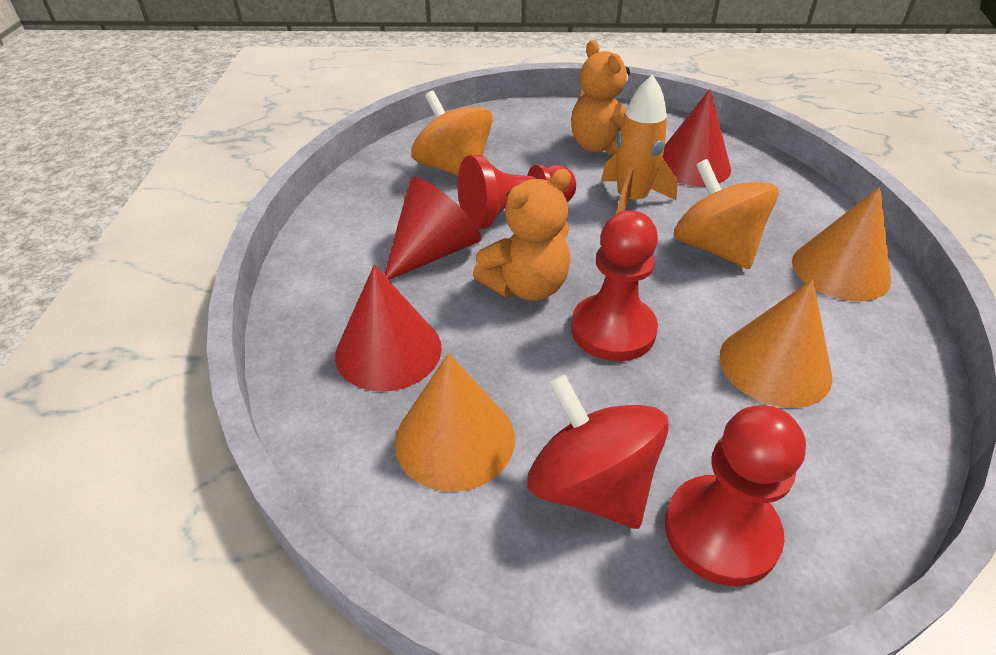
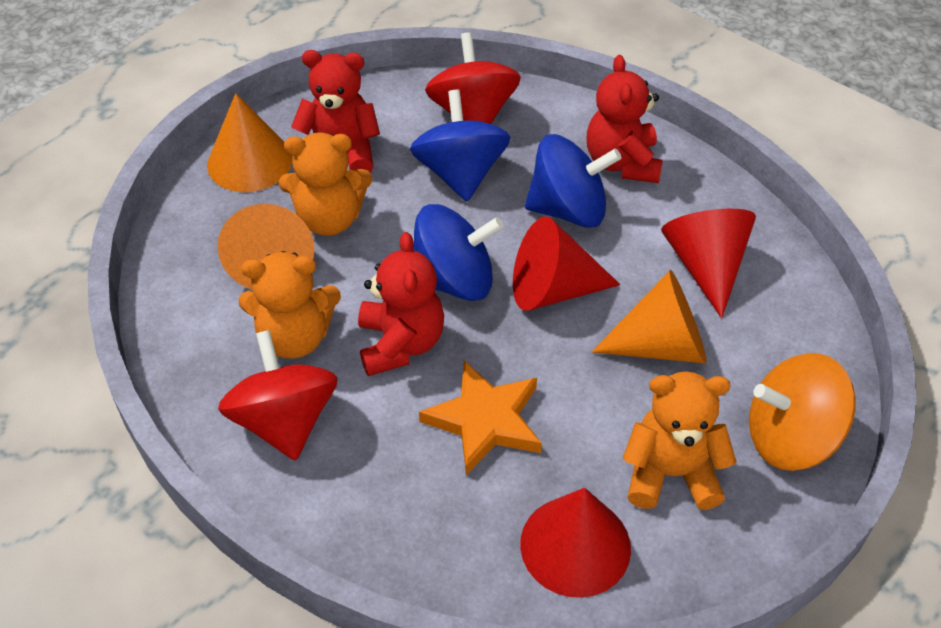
blue spinning top: none = 0 -> [410,90,510,201] [413,204,504,301] [525,134,622,228] = 3
orange rocket: [601,75,678,213] = 1 -> none = 0
orange spinning top: [411,91,493,176] [674,159,779,269] = 2 -> [749,353,856,471] = 1
orange star: none = 0 -> [419,360,542,475] = 1
orange teddy bear: [473,169,571,301] [571,40,630,155] = 2 -> [239,251,341,359] [279,132,372,236] [622,372,737,510] = 3
red pawn: [458,155,576,229] [571,210,658,361] [665,405,806,586] = 3 -> none = 0
red spinning top: [527,374,669,529] = 1 -> [218,330,338,460] [425,32,521,124] = 2
red teddy bear: none = 0 -> [291,50,380,172] [358,232,444,376] [587,55,663,183] = 3

